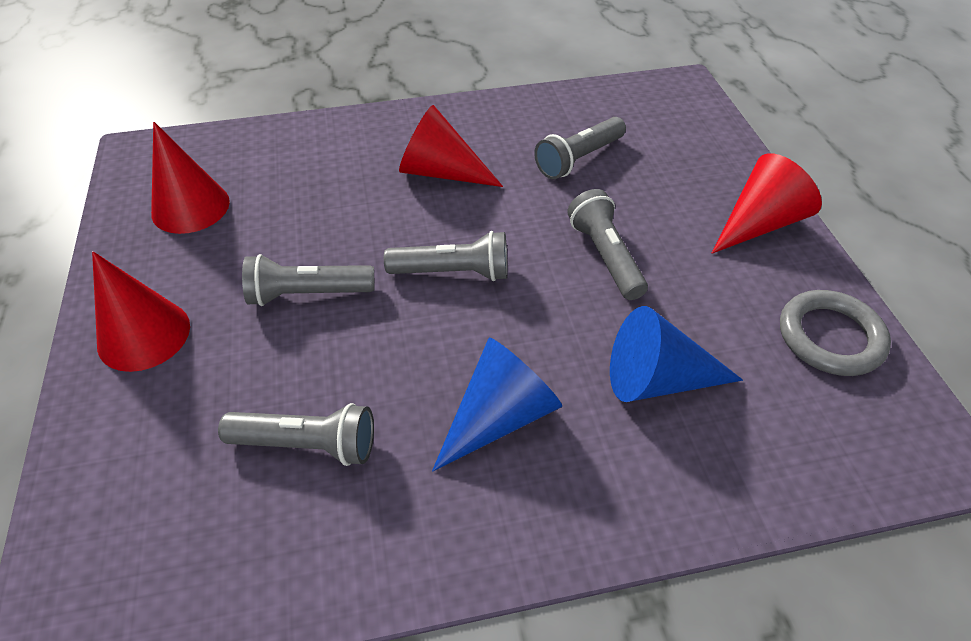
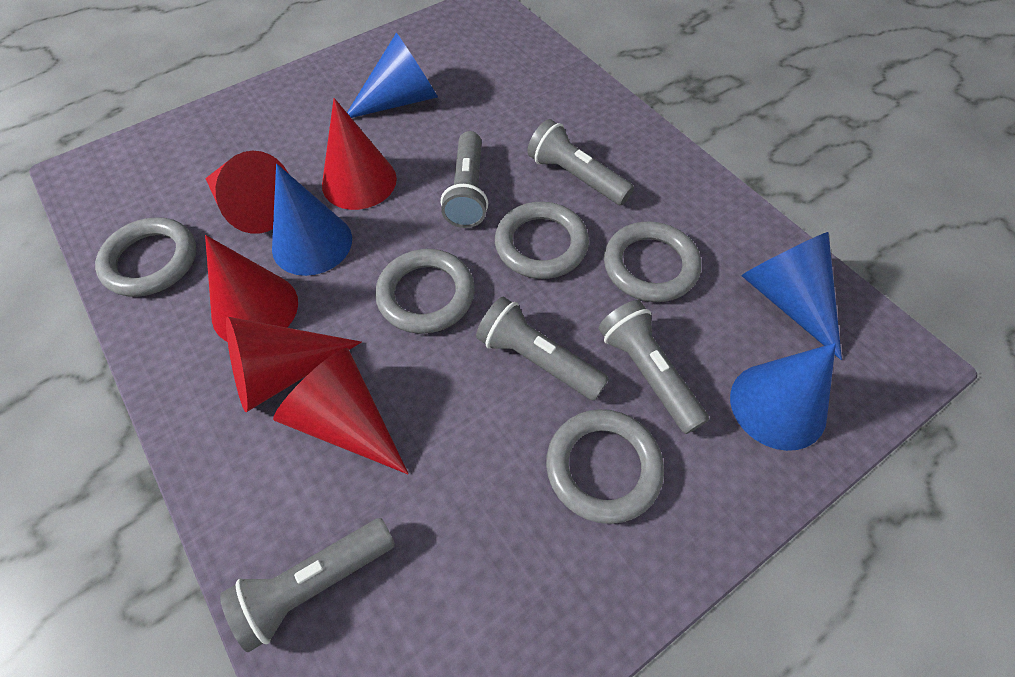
blue cone: [432,338,562,471] [610,306,743,402] = 2 -> [272,164,352,276] [347,33,438,118] [730,343,836,451] [741,232,842,360] = 4
grey ring: [780,290,891,376] = 1 -> [95,217,196,297] [375,249,475,334] [495,202,589,279] [546,409,664,524] [604,221,701,302] = 5
red cone: [92,251,190,372] [151,122,230,234] [399,105,503,187] [712,153,822,254] = 4 -> [205,151,289,234] [205,235,298,342] [226,317,362,412] [273,348,409,474] [322,98,397,210] = 5

